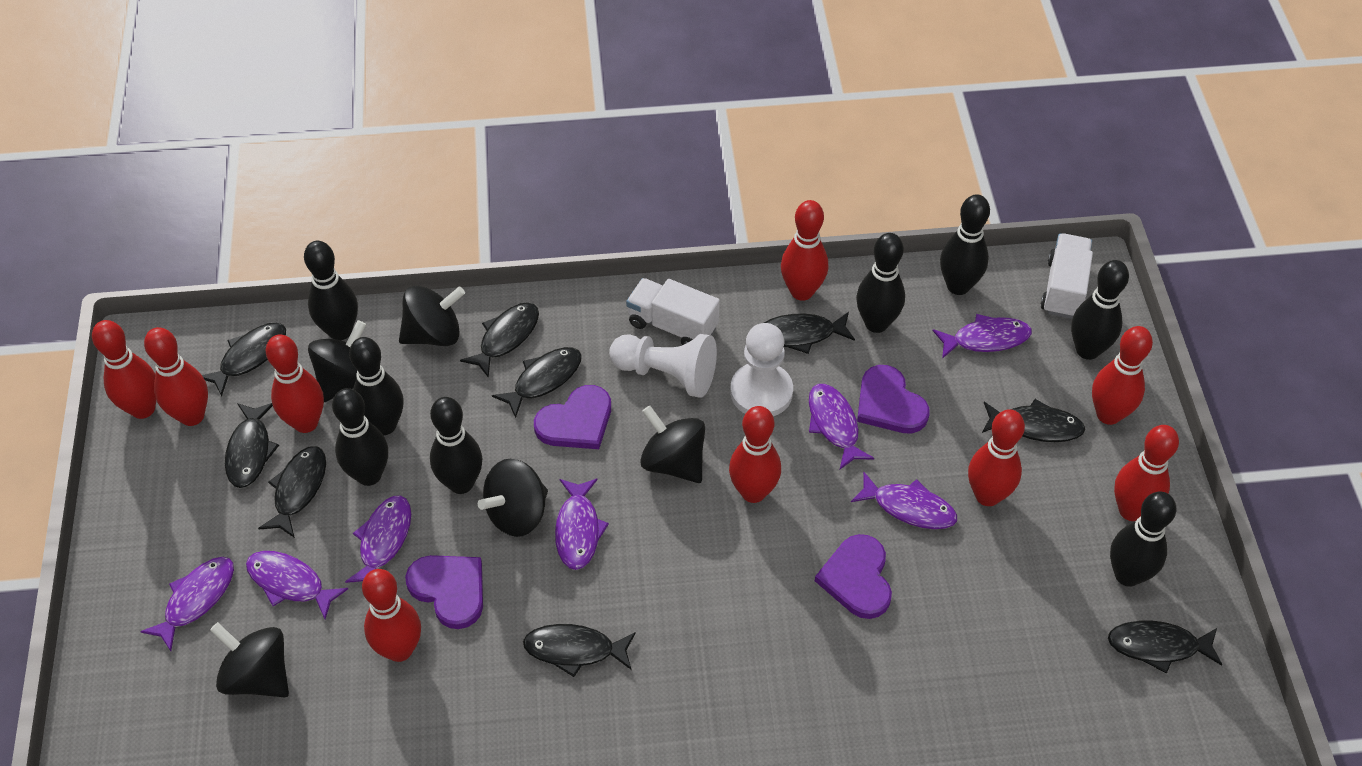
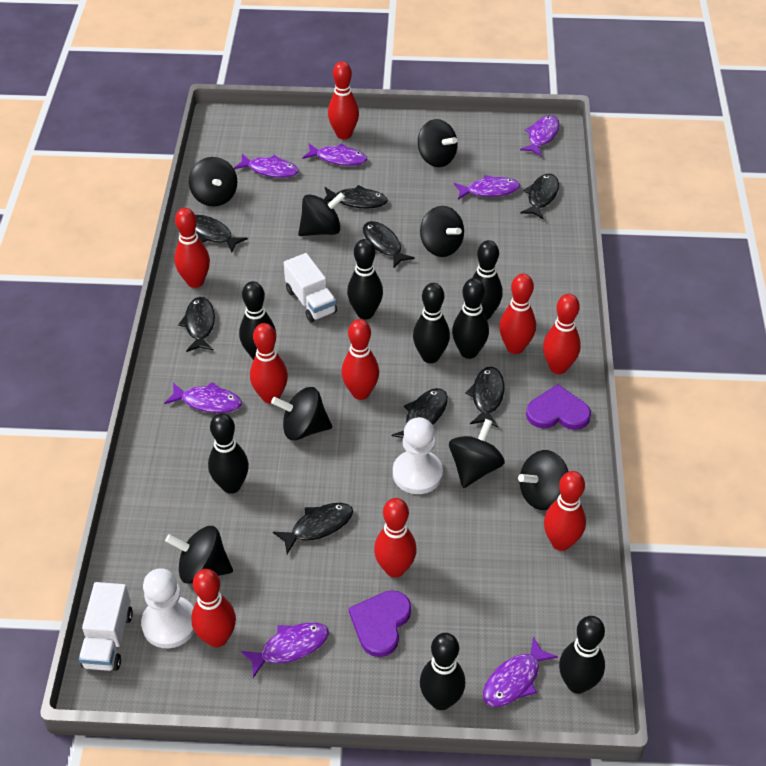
black fish: [202,323,286,396] [225,403,279,488] [258,446,326,538] [460,302,539,378] [492,347,582,418] [523,624,636,677] [764,312,855,354] [982,399,1085,442] [1108,620,1222,674] = 9 -> [178,297,215,352] [195,215,248,253] [273,503,353,554] [324,185,388,208] [363,221,415,268] [392,388,448,438] [465,367,504,427] [520,174,559,220] = 8
black spinning top: [210,622,289,697] [308,320,366,402] [399,285,465,346] [478,459,548,537] [640,405,705,483] = 5 -> [165,526,233,584] [189,157,237,207] [271,387,332,440] [298,192,345,236] [418,119,458,167] [420,206,464,257] [449,419,505,488] [518,450,569,510] = 8
purple heart: [405,555,483,629] [534,385,611,449] [815,534,892,619] [857,365,930,433] = 4 -> [349,590,411,657] [526,384,591,430] = 2

